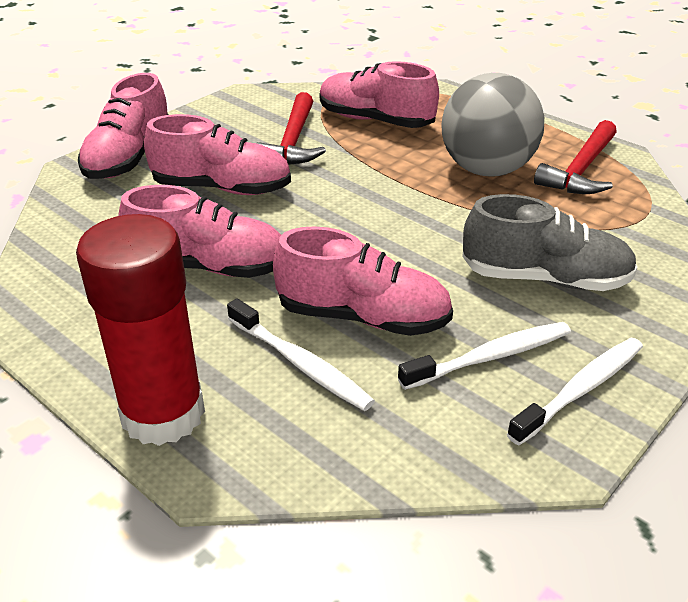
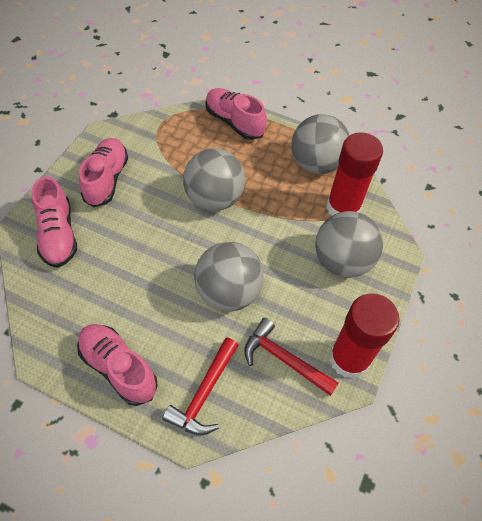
grey ball: [441,73,544,177] = 1 -> [183,148,245,211] [194,242,264,311] [291,114,350,174] [315,211,383,278] = 4
grey shoe: [462,194,638,291] = 1 -> none = 0
pink shoe: [78,73,169,179] [118,185,281,278] [144,114,291,195] [273,226,453,336] [320,61,439,128] = 5 -> [31,176,77,268] [77,324,158,406] [79,138,128,207] [205,88,267,140] = 4
red glue stick: [76,214,205,446] = 1 -> [326,132,383,216] [329,293,400,379] = 2
white toothbrush: [227,298,375,411] [398,322,571,390] [507,338,643,445] = 3 -> none = 0

